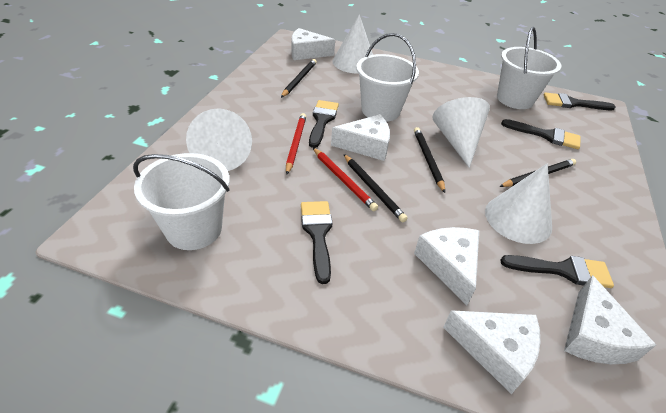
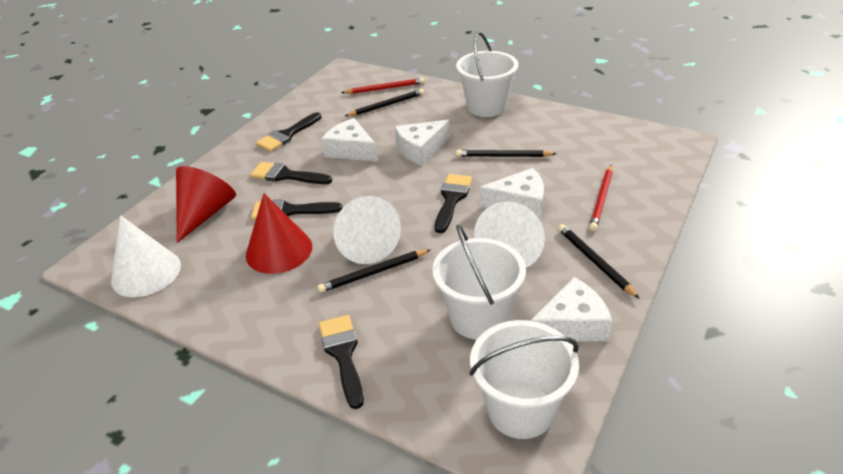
red cone: none = 0 -> [176,166,236,243] [246,193,312,274] = 2
white cheese: [292,28,335,60] [331,114,390,161] [414,227,479,305] [443,310,541,394] [564,275,656,364] = 5 -> [321,118,378,162] [395,120,450,165] [479,168,544,220] [530,277,612,341] = 4
white cone: [186,108,252,171] [333,14,373,74] [432,97,490,168] [485,163,552,244] = 4 -> [111,215,181,297] [333,196,401,264] [474,201,545,268] = 3

